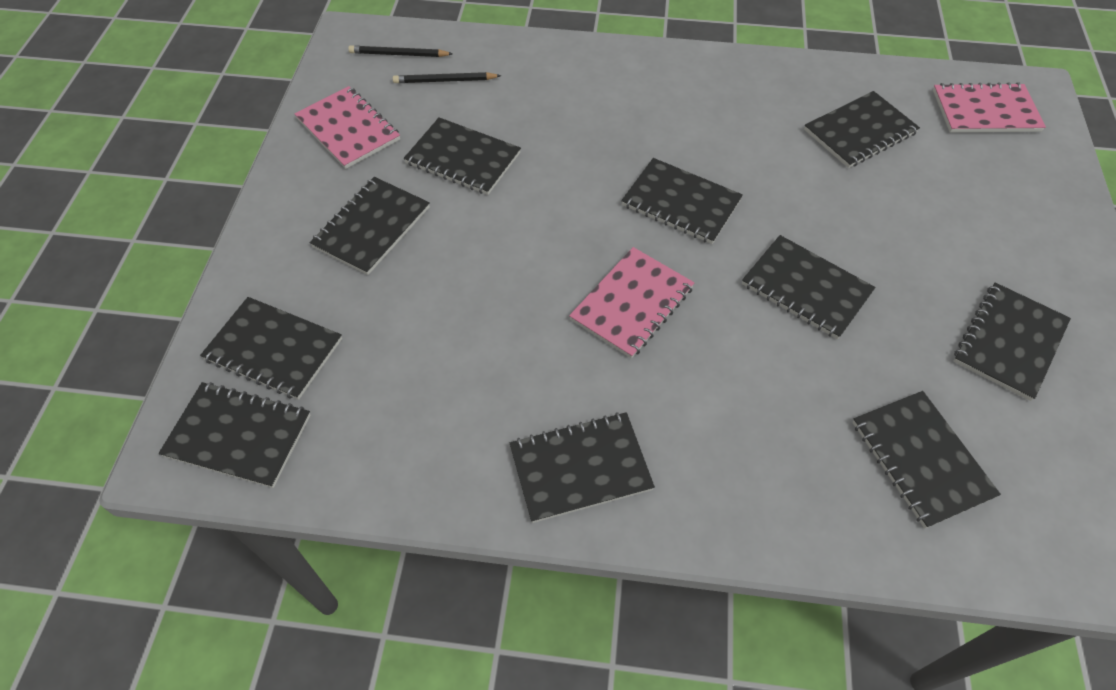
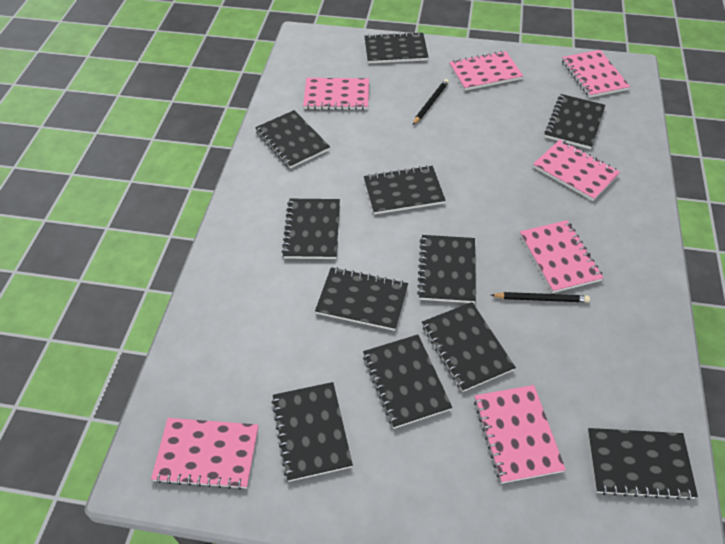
black notebook: [159,382,311,488] [200,297,342,400] [309,177,430,275] [404,117,521,195] [510,412,655,523] [621,158,743,244] [742,235,875,339] [804,91,920,168] [852,391,1001,529] [954,282,1071,401] = 10 -> [255,110,330,169] [271,382,353,482] [282,199,340,259] [315,267,408,331] [363,335,452,429] [364,32,428,64] [364,165,446,215] [417,235,476,303] [422,302,516,392] [545,94,605,149] [587,428,698,500] = 11
pink notebook: [295,86,400,169] [569,247,694,359] [933,82,1046,133] = 3 -> [151,418,259,490] [303,78,369,110] [449,51,523,91] [474,385,566,484] [520,220,603,293] [533,140,620,201] [562,50,630,98] = 7

